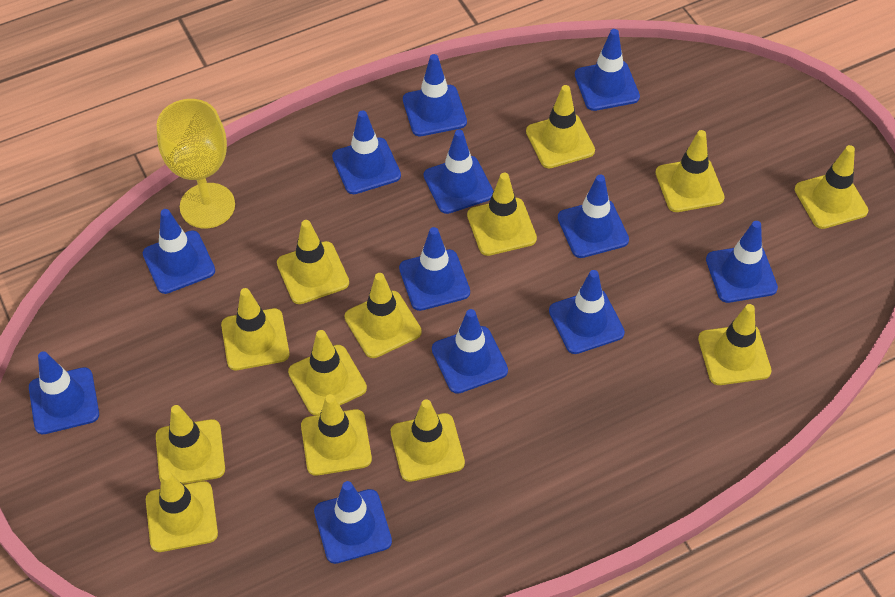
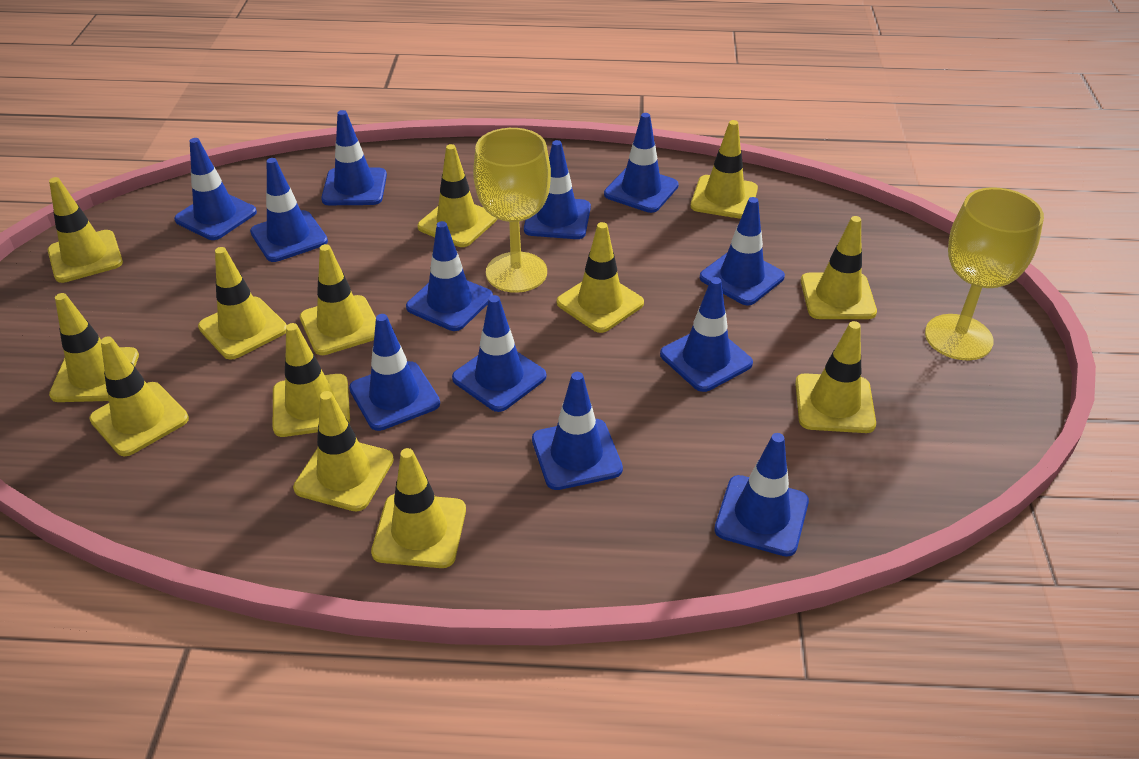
yellow goblet: [157,99,235,228] = 1 -> [473,128,551,293] [925,187,1044,360] = 2

